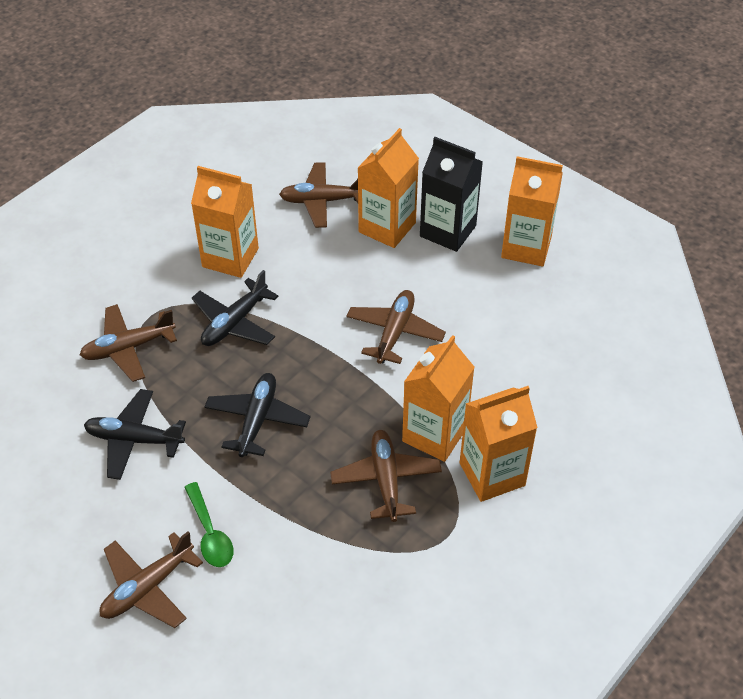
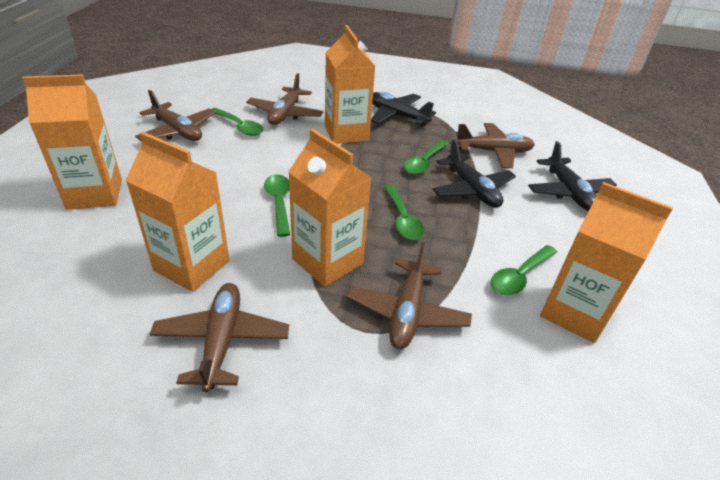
black carton: [420,137,483,252] = 1 -> none = 0
green spoon: [184,482,233,567] = 1 -> [212,108,264,136] [264,174,290,237] [384,185,425,240] [404,140,449,174] [491,245,557,295] = 5

